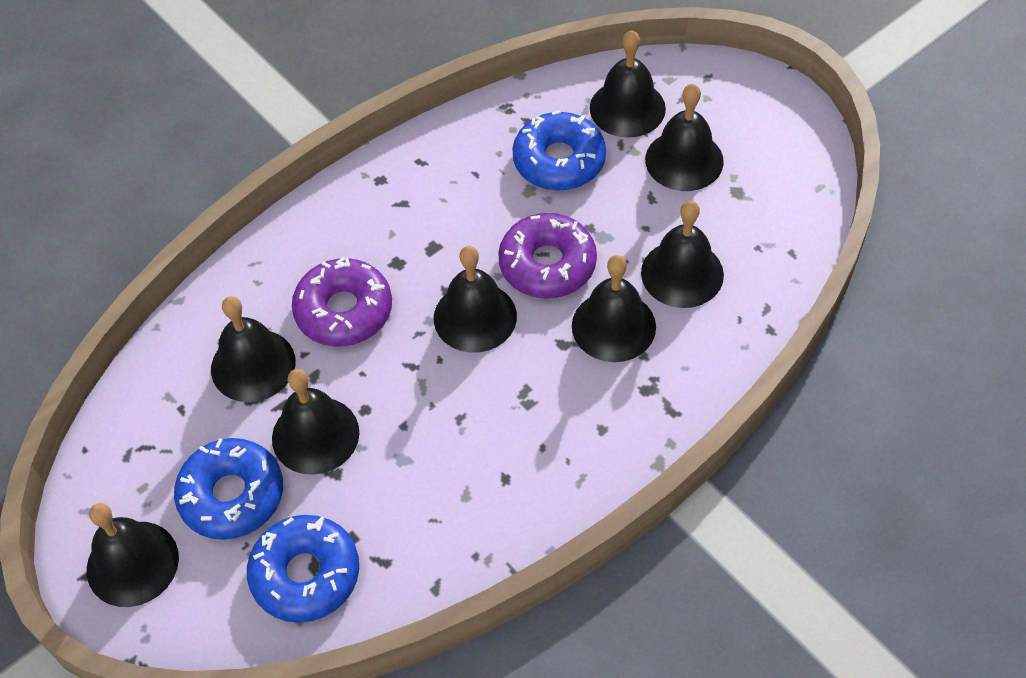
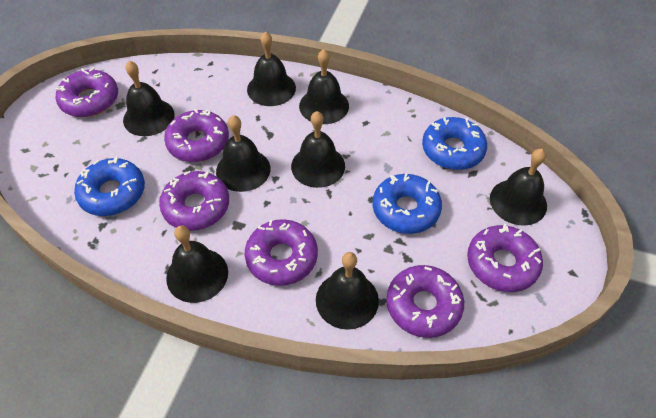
purple donut: [292,257,392,347] [498,213,597,298] = 2 -> [56,68,118,117] [159,171,229,231] [164,109,229,162] [245,219,318,286] [386,265,464,338] [467,224,543,292] = 6

